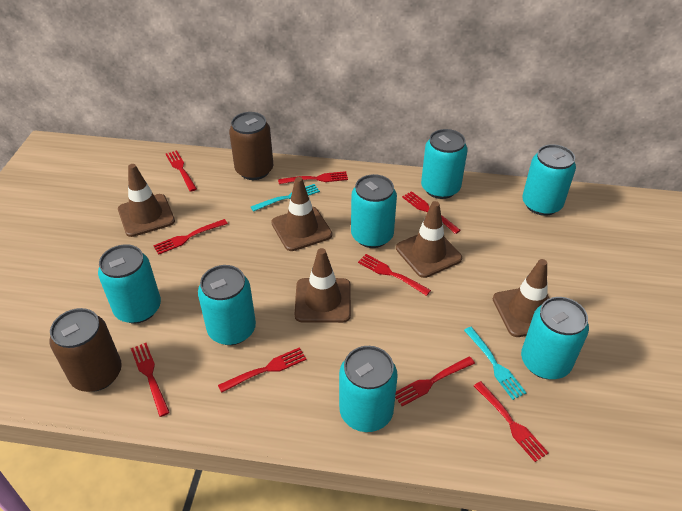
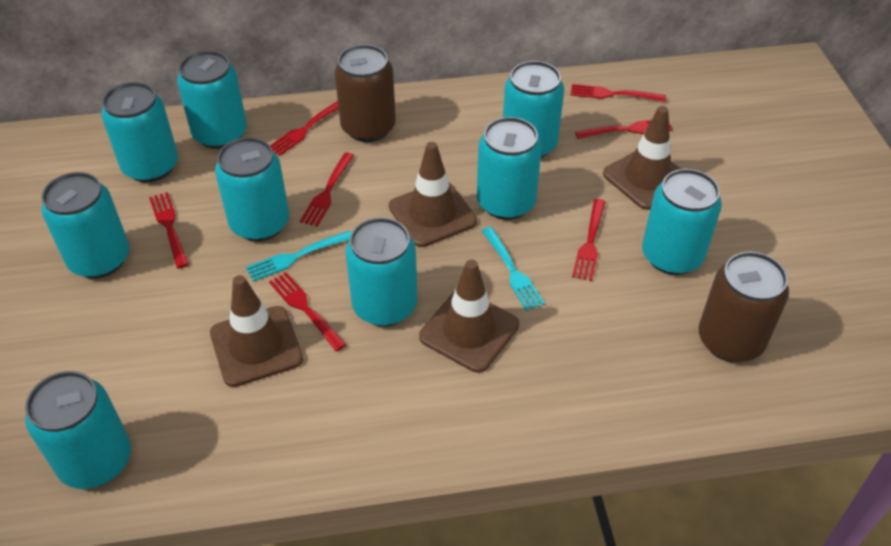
brown traffic cone: [118,164,175,237] [271,177,332,251] [295,248,351,323] [396,201,462,278] [493,259,549,337] = 5 -> [210,275,303,387] [389,142,477,247] [419,260,519,373] [603,106,681,210] = 4
red fork: [131,343,170,417] [153,219,228,255] [166,150,197,192] [218,347,307,393] [278,171,348,184] [358,254,431,296] [395,356,475,406] [402,191,461,234] [474,381,549,462] = 9 -> [149,192,189,269] [269,272,346,351] [270,101,339,156] [300,152,354,227] [571,84,666,102] [572,199,605,281] [575,120,673,139] = 7
turquoise can: [98,244,161,323] [198,265,256,345] [339,346,398,432] [351,174,397,248] [421,129,467,199] [521,297,589,379] [522,144,576,216] = 7 -> [25,371,131,489] [41,172,129,278] [101,82,178,183] [177,51,247,149] [215,137,289,241] [345,217,418,326] [477,117,542,220] [503,61,564,158] [642,169,722,275] = 9

